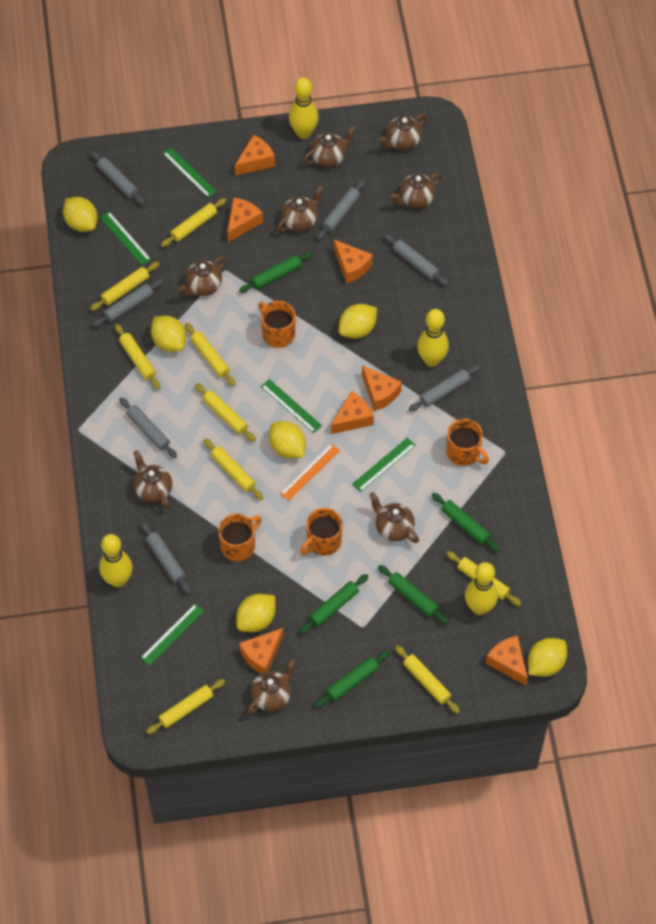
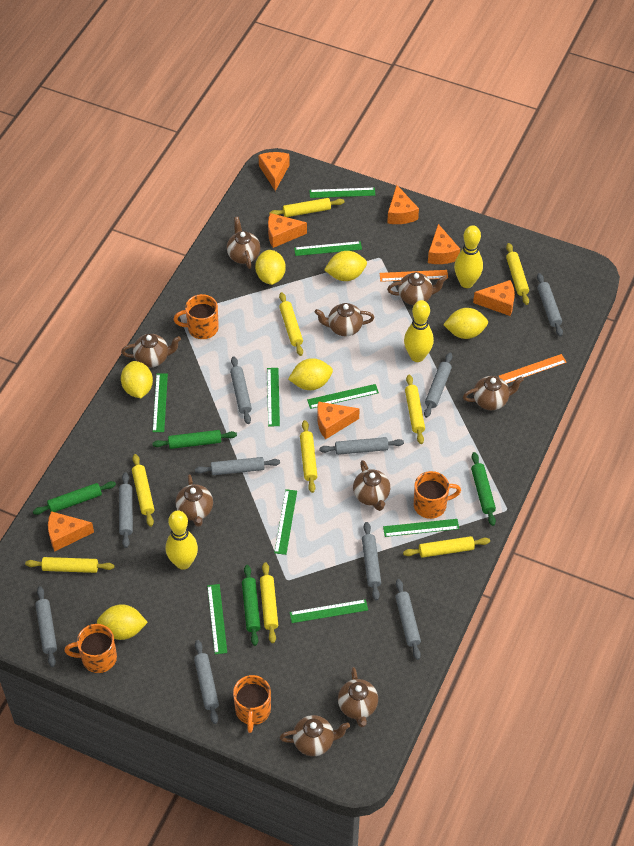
brown teapot: [133,450,172,508] [178,256,226,296] [247,659,296,715] [277,186,324,232] [303,126,356,167] [370,492,419,543] [379,114,427,150] [391,173,442,208] = 8 -> [121,334,181,367] [176,474,213,527] [227,217,261,269] [280,715,350,756] [315,303,374,336] [338,667,378,727] [353,460,390,511] [387,272,447,305] [463,376,524,410] = 9
green rolling pin: [239,252,313,293] [299,574,369,634] [315,651,390,708] [378,565,449,624] [432,493,500,552] = 5 -> [33,481,116,515] [152,430,237,449] [242,565,261,646] [471,452,496,526] = 4
green ruler: [100,211,151,265] [141,603,204,666] [163,147,217,197] [261,379,322,433] [352,438,416,492] = 5 -> [153,373,168,432] [207,584,227,654] [267,368,280,427] [274,489,297,555] [290,599,368,623] [294,241,362,256] [307,384,379,409] [309,187,375,198] [383,519,459,537] = 9
grey rolling pin: [90,151,145,205] [93,279,164,327] [119,397,177,458] [141,522,191,594] [317,180,365,240] [384,234,448,286] [409,365,481,412] = 7 -> [35,586,57,667] [119,472,133,548] [194,640,219,724] [195,457,280,475] [230,356,252,424] [319,437,404,455] [362,522,381,600] [395,579,421,660] [424,353,452,418] [537,273,563,336] = 10
orange ruler: [280,443,340,501] = 1 -> [380,270,448,282] [499,354,567,384] = 2
yellow bowling pin: [99,534,133,587] [289,77,319,139] [417,309,449,367] [465,562,498,615] = 4 -> [166,510,198,570] [404,300,434,362] [454,225,483,288] = 3

